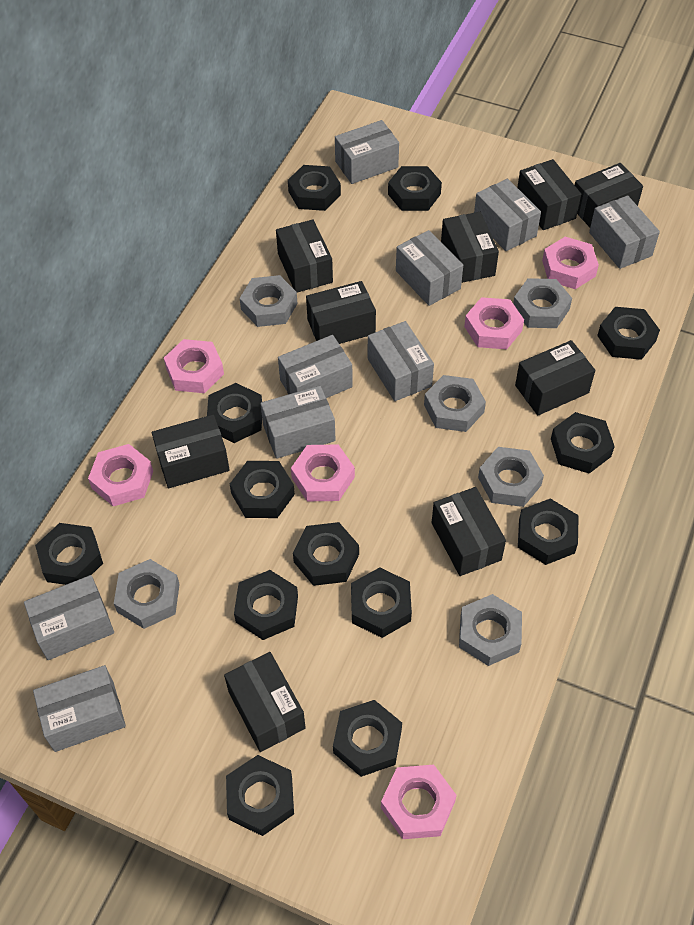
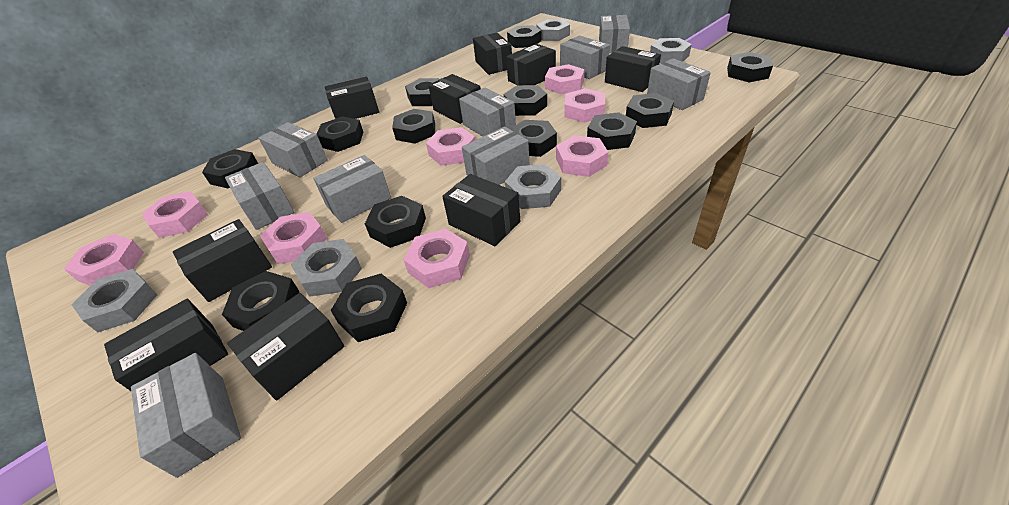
grey nut: [114,559,180,629] [239,275,298,327] [424,375,486,432] [459,594,522,666] [478,447,544,507] [513,278,572,328] = 6 -> [71,269,157,332] [291,239,362,297] [505,164,561,209] [536,19,570,41] [650,38,692,63] = 5
pink nut: [88,444,153,506] [164,339,224,393] [291,445,355,501] [381,765,457,839] [464,297,524,349] [542,237,599,289] = 6 -> [64,234,144,286] [142,191,208,238] [260,212,327,264] [403,229,470,288] [426,127,475,166] [545,64,585,95] [556,135,608,177] [564,88,605,123] = 8

